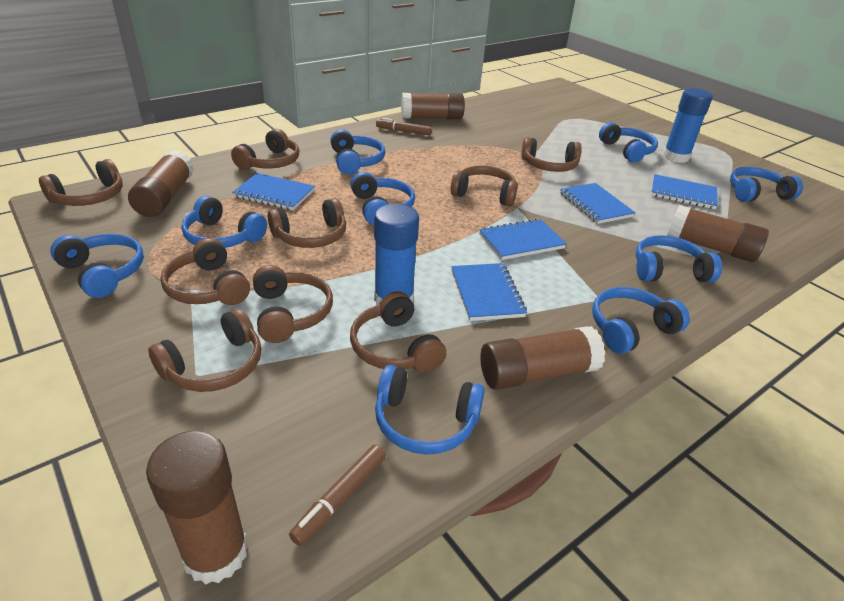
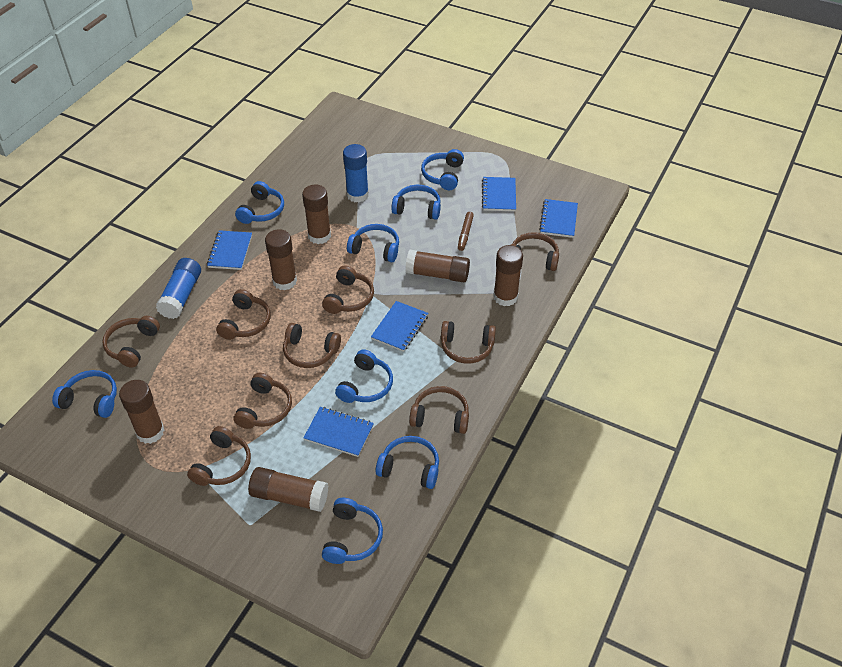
blue headphones: [50,234,144,298] [181,196,267,248] [330,129,385,174] [351,172,415,225] [375,365,485,454] [592,287,690,354] [599,122,658,162] [635,235,722,283] [730,167,803,202] = 9 -> [52,370,117,418] [235,181,284,224] [322,498,383,564] [335,349,393,403] [347,224,399,262] [376,436,439,489] [391,185,441,220] [421,149,464,190] = 8
brown glue stick: [128,150,194,217] [146,431,248,585] [401,93,465,119] [480,326,606,390] [667,205,769,262] = 5 -> [119,380,164,444] [248,467,328,512] [265,229,297,290] [302,185,331,244] [405,250,470,282] [493,245,523,306] = 6
brown marker: [289,445,386,546] [376,118,432,135] = 2 -> [458,212,474,251] = 1

